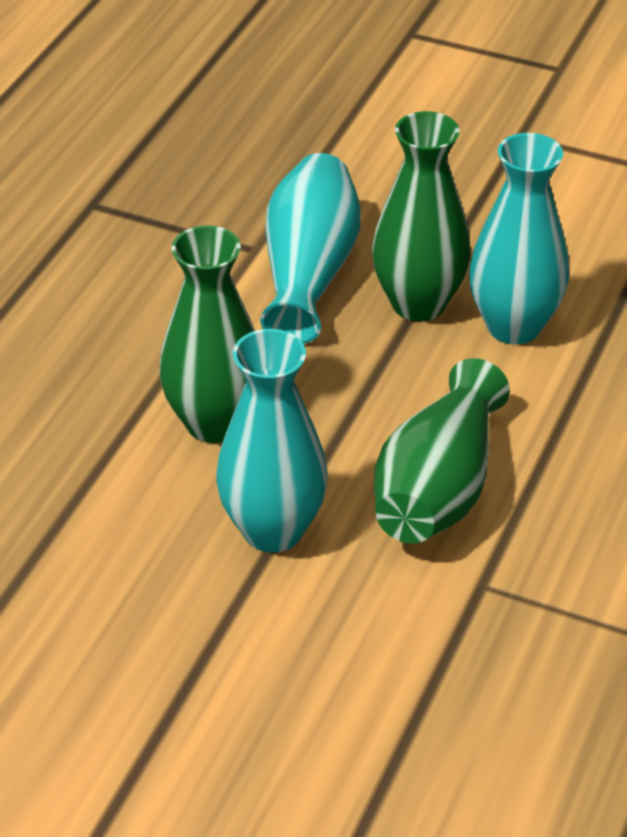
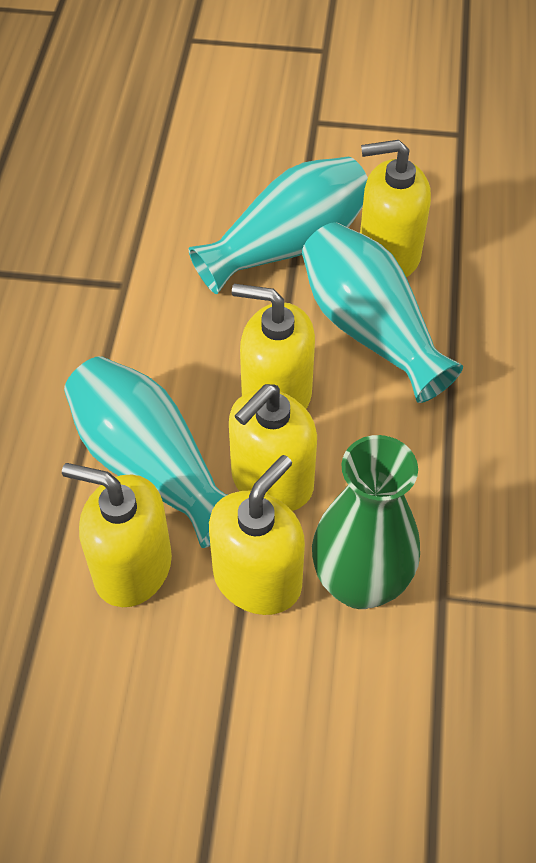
green vase: [159,225,255,443] [372,111,471,321] [374,358,510,543] = 3 -> [312,435,420,609] = 1
yellow soap dispenser: none = 0 -> [62,463,172,607] [209,455,305,615] [229,384,317,511] [232,284,315,409] [360,140,431,277] = 5

